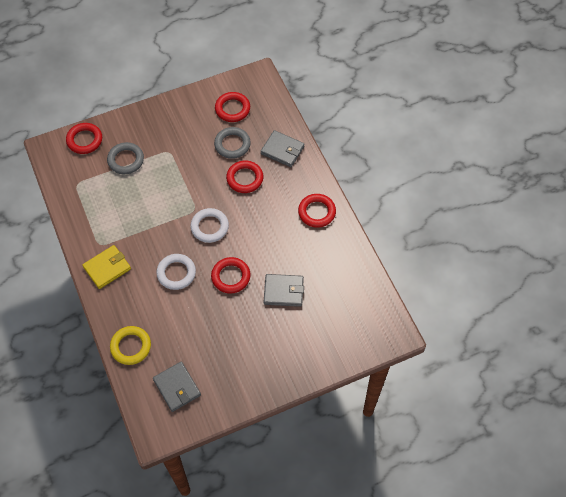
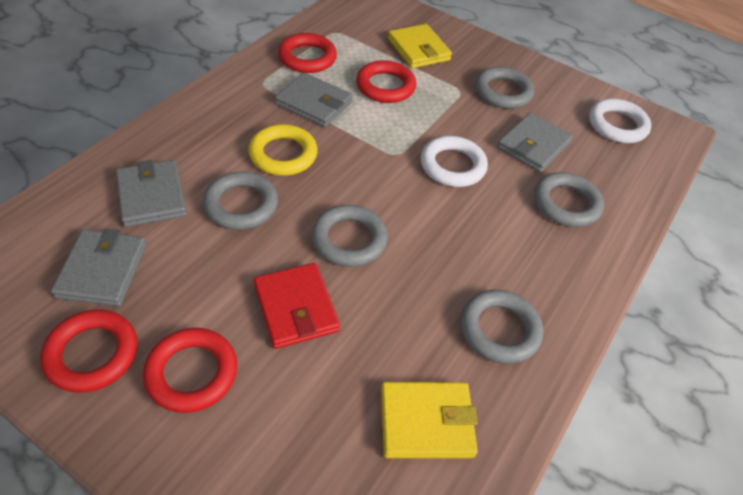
grey ring: [107,142,144,174] [214,127,251,159] = 2 -> [203,171,278,230] [311,205,388,267] [460,290,543,364] [475,67,534,109] [534,172,604,227] = 5
grey wallet: [153,362,201,412] [261,130,305,167] [264,274,304,307] = 3 -> [51,229,147,306] [116,160,187,227] [275,73,353,127] [497,113,573,172] = 4
red ring: [66,123,102,154] [211,257,251,294] [215,92,250,122] [226,161,263,193] [298,194,336,228] = 5 -> [40,309,137,393] [143,328,237,413] [278,33,337,73] [356,60,416,103] = 4
red wallet: none = 0 -> [254,263,340,349] = 1
yellow wallet: [82,245,131,289] = 1 -> [381,382,478,458] [388,24,452,68] = 2

